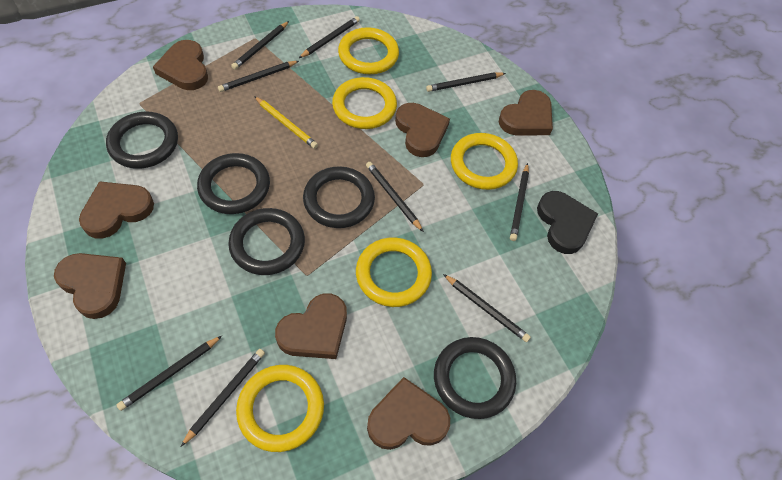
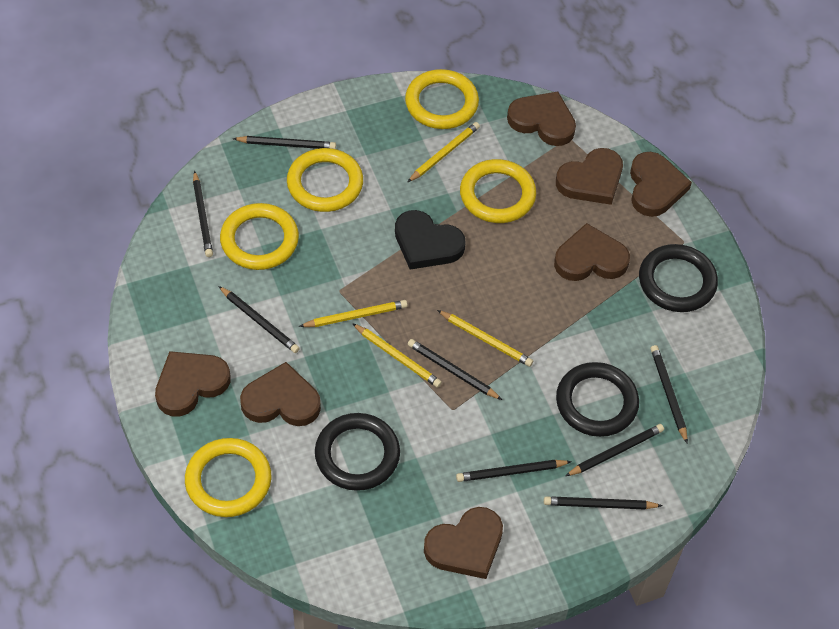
black pencil: [117,336,222,411] [181,349,265,446] [218,61,299,92] [231,21,289,70] [299,16,360,58] [366,162,424,232] [426,72,506,92] [443,274,531,342] [510,163,529,241] = 9 -> [193,171,213,257] [219,286,300,353] [232,136,336,149] [408,339,502,400] [456,460,572,482] [544,496,662,510] [566,424,664,476] [651,345,688,444] = 8
black ring: [106,112,178,169] [197,153,270,214] [228,208,305,275] [303,166,375,228] [434,337,516,419] = 5 -> [315,413,400,491] [556,362,639,437] [639,244,718,312] = 3
yellow pencil: [254,96,318,149] = 1 -> [299,300,408,327] [352,323,442,388] [408,122,480,182] [437,310,533,367] = 4

